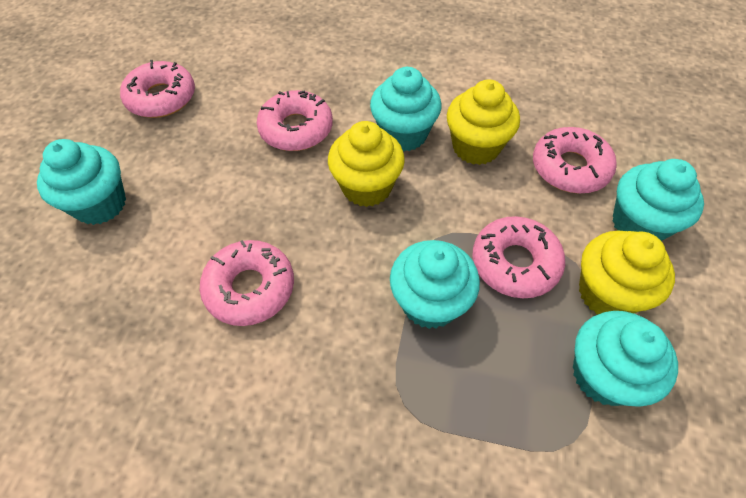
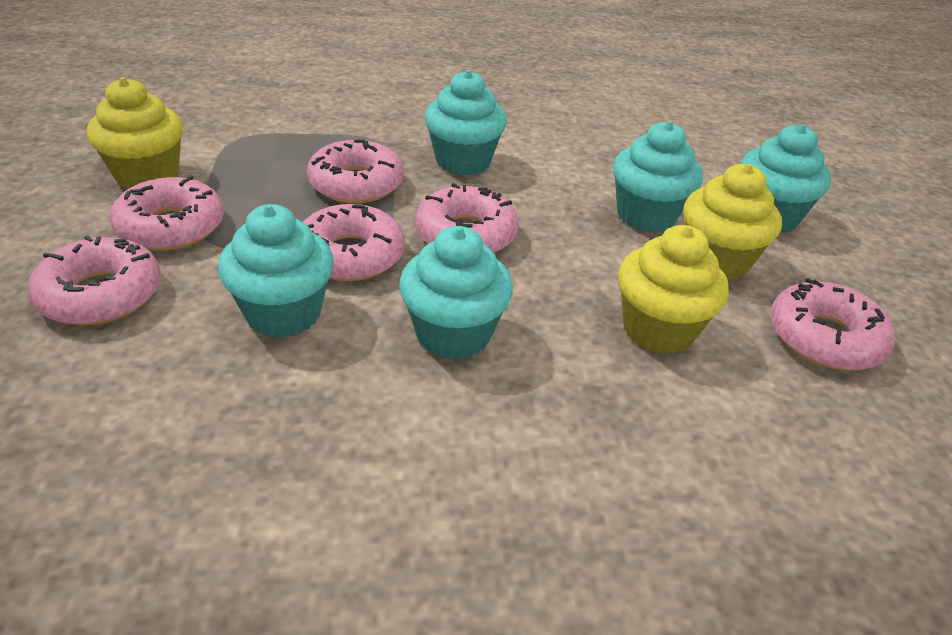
pink donut: [120,60,195,118] [200,240,294,326] [257,90,333,151] [472,216,565,298] [533,127,617,193] = 5 -> [28,235,161,325] [109,176,224,251] [303,204,405,281] [307,140,404,203] [415,183,519,253] [770,278,895,370] = 6

